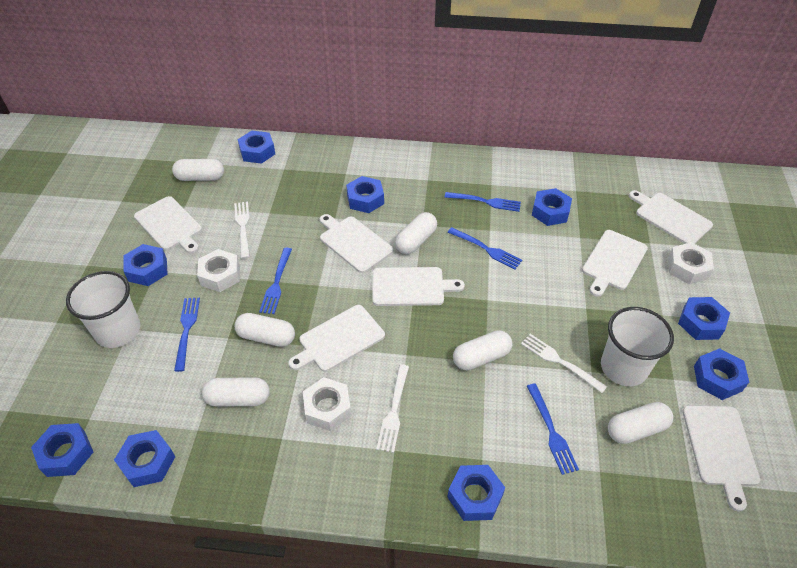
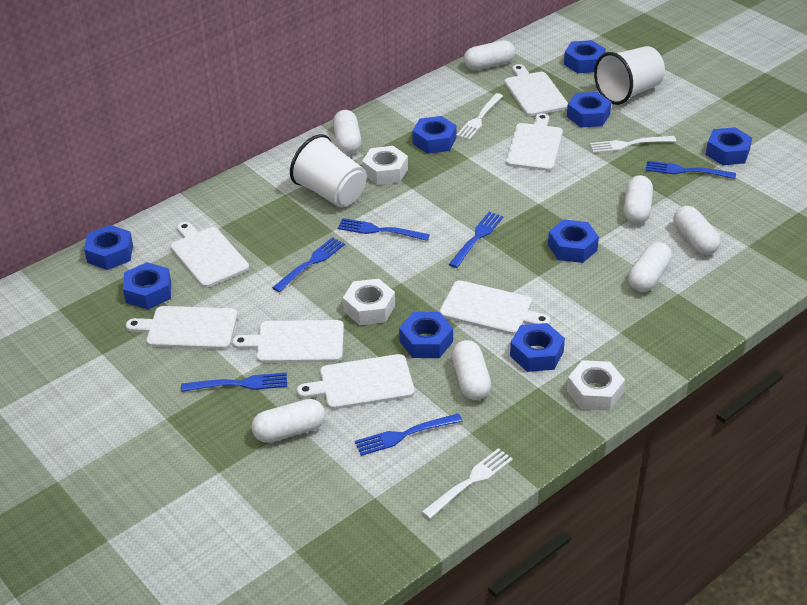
blue fork: [174,298,200,372] [259,248,292,314] [445,192,521,212] [447,227,522,270] [527,383,579,475] = 5 -> [181,372,287,392] [272,237,345,292] [338,218,430,241] [355,413,463,456] [449,212,503,268] [646,161,736,179] = 6
white capsule: [172,159,224,181] [202,377,270,407] [235,313,295,347] [395,212,437,254] [453,330,512,370] [608,402,673,444] = 6 -> [252,399,325,443] [333,110,361,154] [452,340,491,400] [464,40,515,70] [624,175,653,224] [628,242,672,292] [673,206,721,255] = 7

